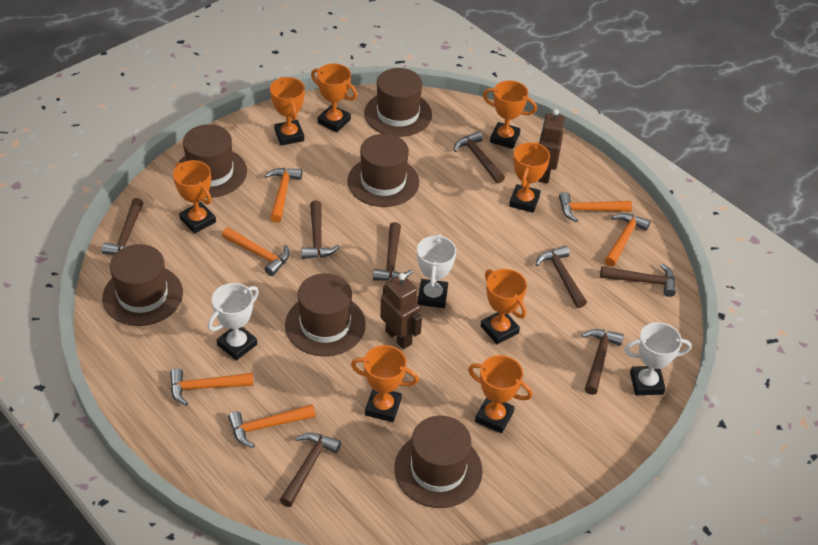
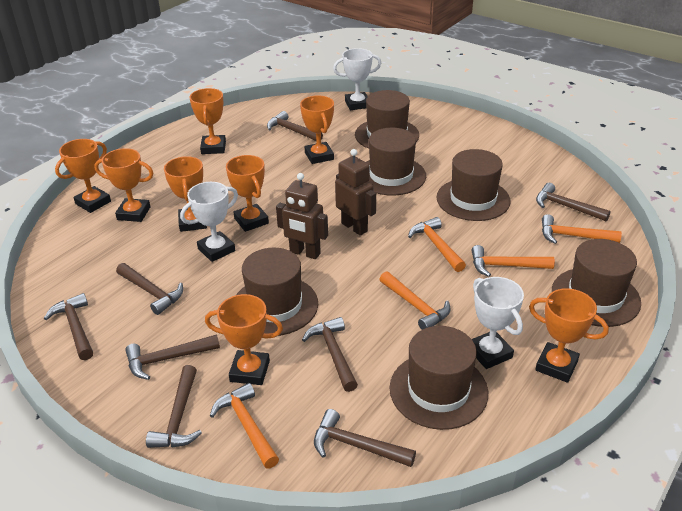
orange hammer: [170,368,254,405] [222,227,290,276] [228,404,316,448] [265,168,302,223] [559,192,632,222] [604,213,651,266] = 6 -> [210,383,279,468] [379,271,451,330] [408,217,466,272] [471,245,555,277] [542,214,622,244] = 5

